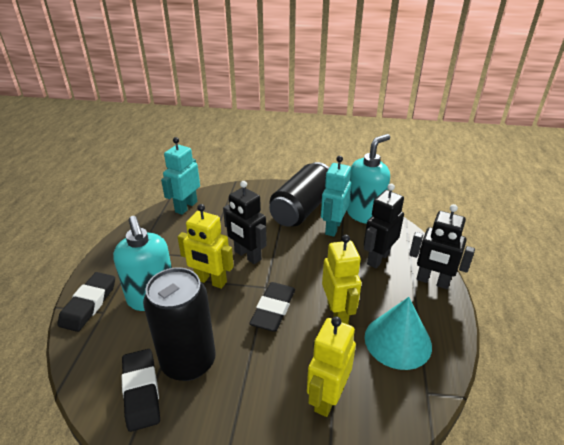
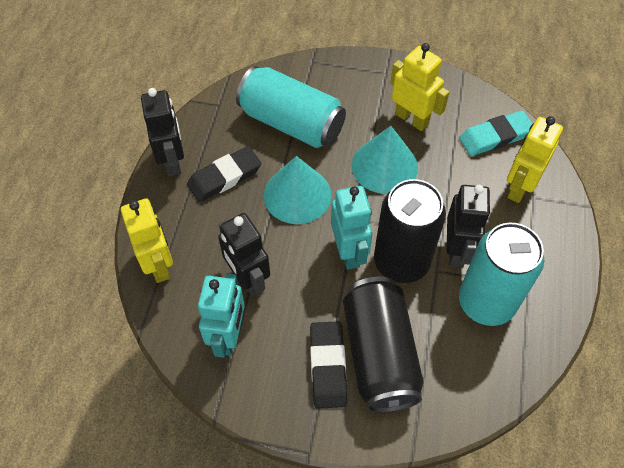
black eraser: [57,272,115,332] [121,349,160,432] [249,282,295,332] = 3 -> [187,146,261,202] [310,321,347,409] = 2
turquoise can: none = 0 -> [236,66,346,148] [459,223,544,326] = 2
turquoise cone: [365,297,432,370] = 1 -> [264,156,332,224] [352,126,418,194] = 2
turquoise eraser: none = 0 -> [459,111,532,156] = 1
turquoise soap dispenser: [113,216,172,311] [347,134,390,224] = 2 -> none = 0

